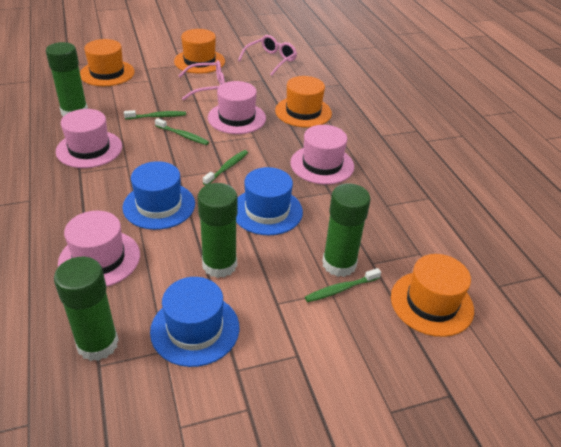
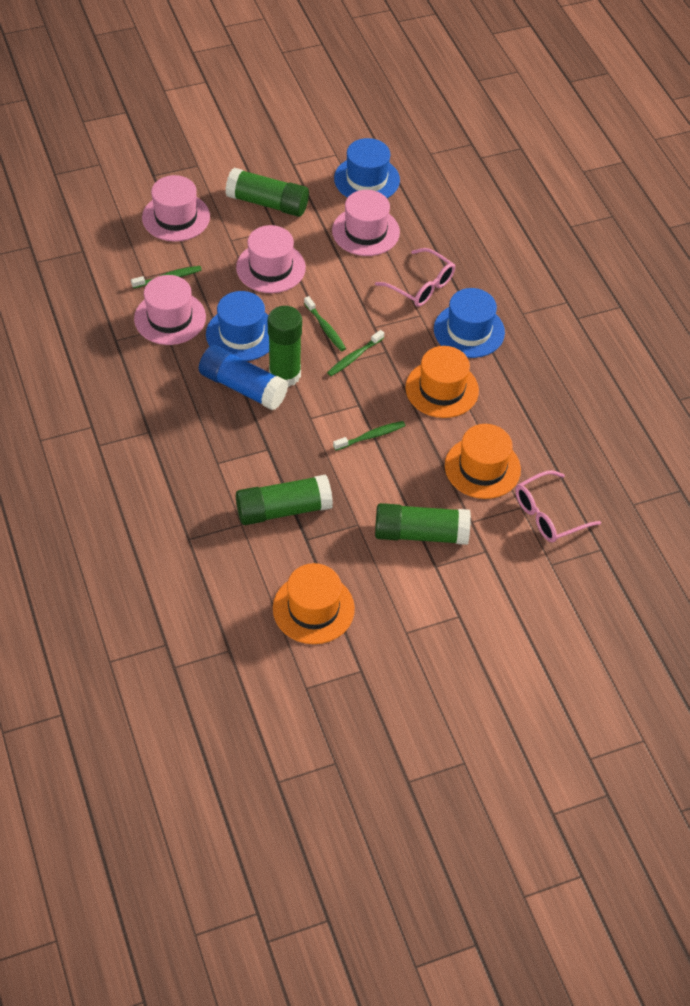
blue glue stick: none = 0 -> [199,345,288,410] = 1
orange hat: [80,39,135,86] [174,29,225,74] [275,76,332,128] [391,254,474,337] = 4 -> [273,563,355,644] [405,346,479,418] [445,424,521,499] = 3

